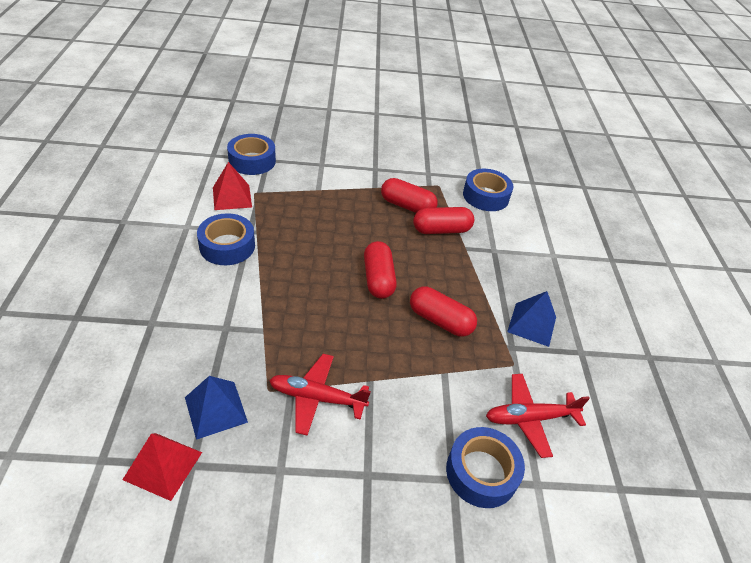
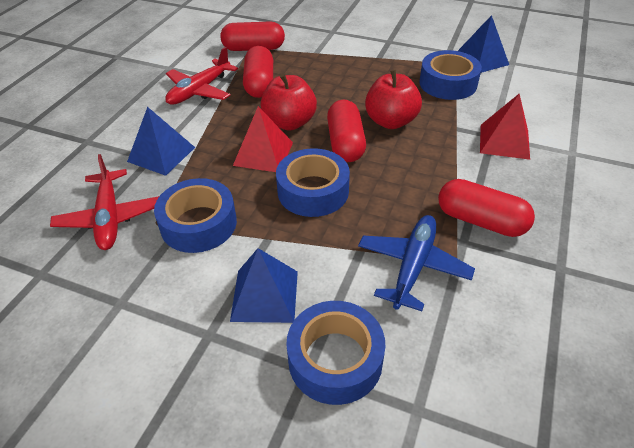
blue plane: none = 0 -> [358,215,475,311] = 1
blue pyramid: [185,376,248,440] [507,291,556,347] = 2 -> [127,107,195,176] [230,248,298,323] [458,15,509,73] = 3
red apple: none = 0 -> [261,73,317,131] [365,70,422,129] = 2

